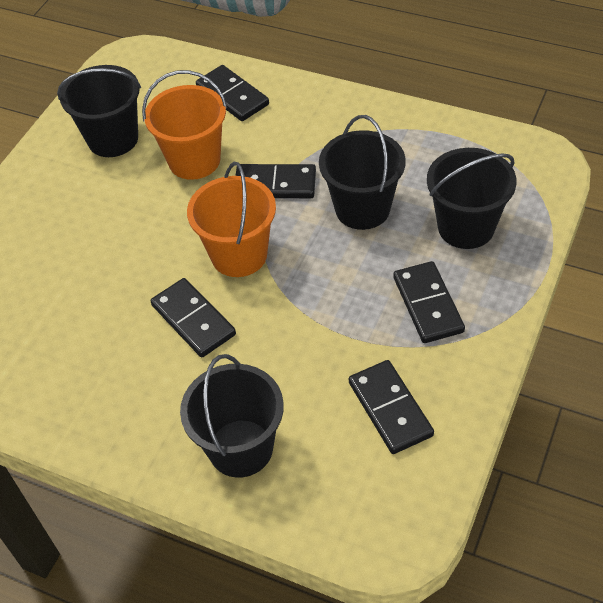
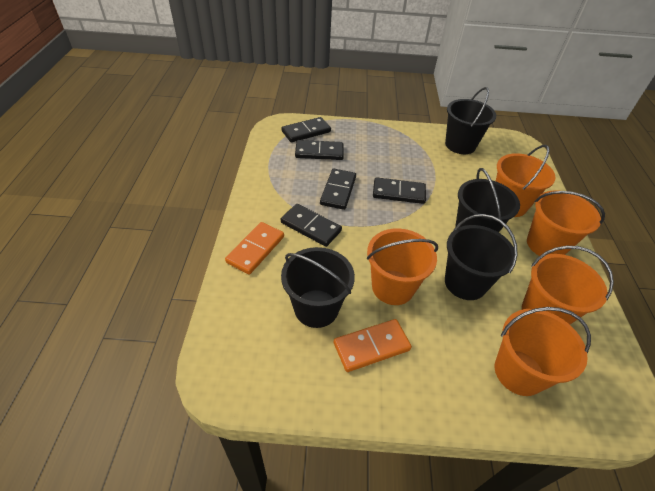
orange bucket: [142,70,227,180] [187,162,276,277] = 2 -> [367,228,438,305] [495,307,591,396] [496,145,556,217] [522,246,614,324] [527,190,605,256] = 5
orange domino: none = 0 -> [225,222,284,274] [334,319,412,372] = 2

